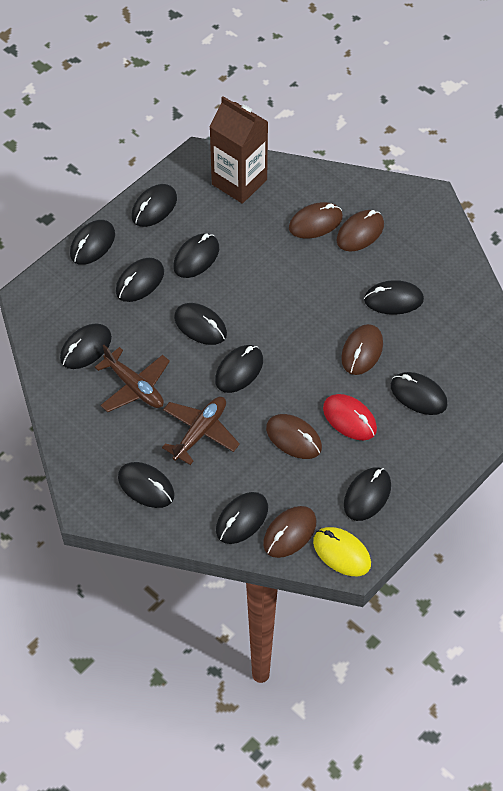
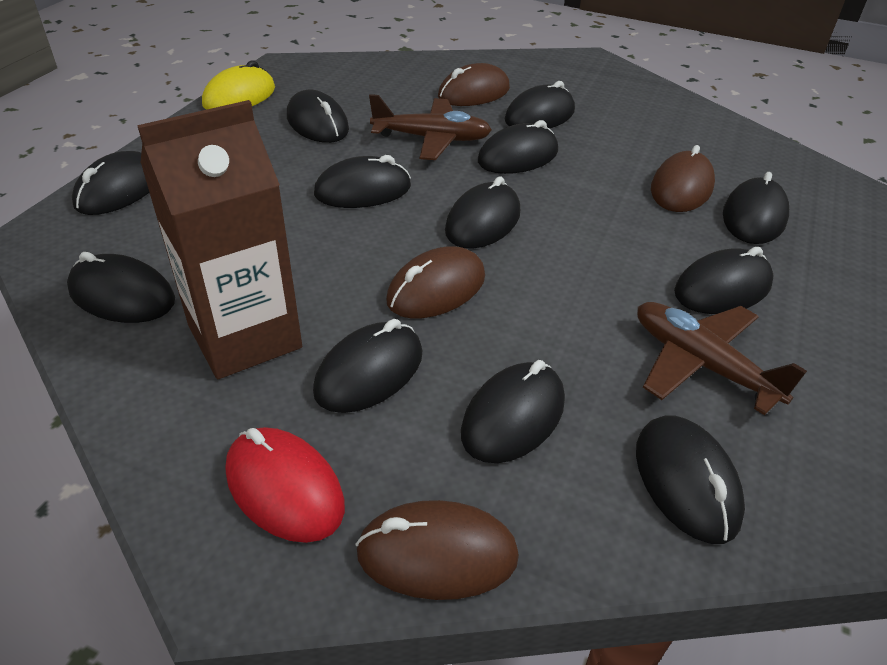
brown mouse: [263,506,316,558] [266,414,322,459] [289,202,343,239] [337,210,384,252] [341,324,383,375] = 5 -> [356,500,519,600] [386,246,485,318] [438,63,510,106] [651,145,715,212] = 4

